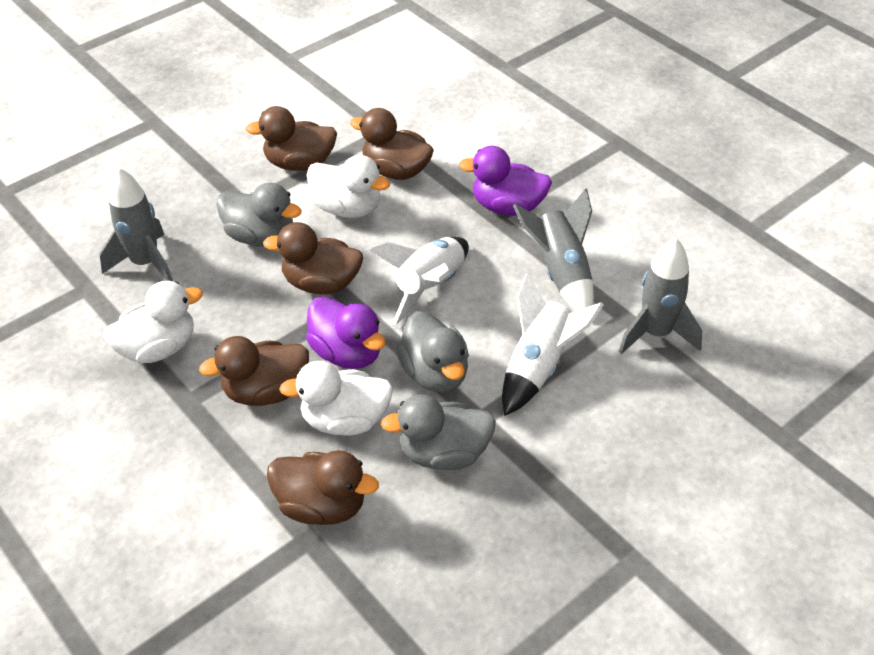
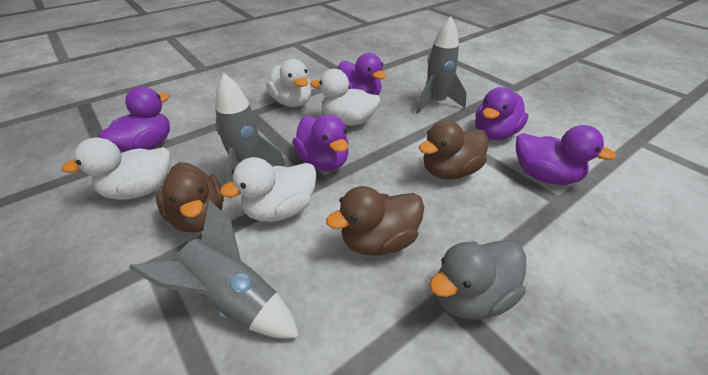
brown duck: [199,336,309,406] [245,106,337,171] [263,222,363,294] [267,450,379,525] [350,108,434,180] = 5 -> [156,162,224,233] [326,186,424,256] [419,120,488,180] = 3
grey duck: [216,183,302,247] [381,394,496,470] [396,311,469,393] = 3 -> [429,240,526,320] = 1
purple duck: [306,296,385,369] [459,146,552,216] = 2 -> [98,87,170,152] [293,114,349,171] [338,53,387,95] [475,87,528,140] [516,125,616,185] = 5
white duck: [104,281,203,363] [279,361,393,436] [307,155,390,218] = 3 -> [61,137,171,200] [220,157,317,222] [266,59,311,107] [310,69,380,126] = 4
white rocket: [370,237,469,325] [502,273,604,416] = 2 -> none = 0

